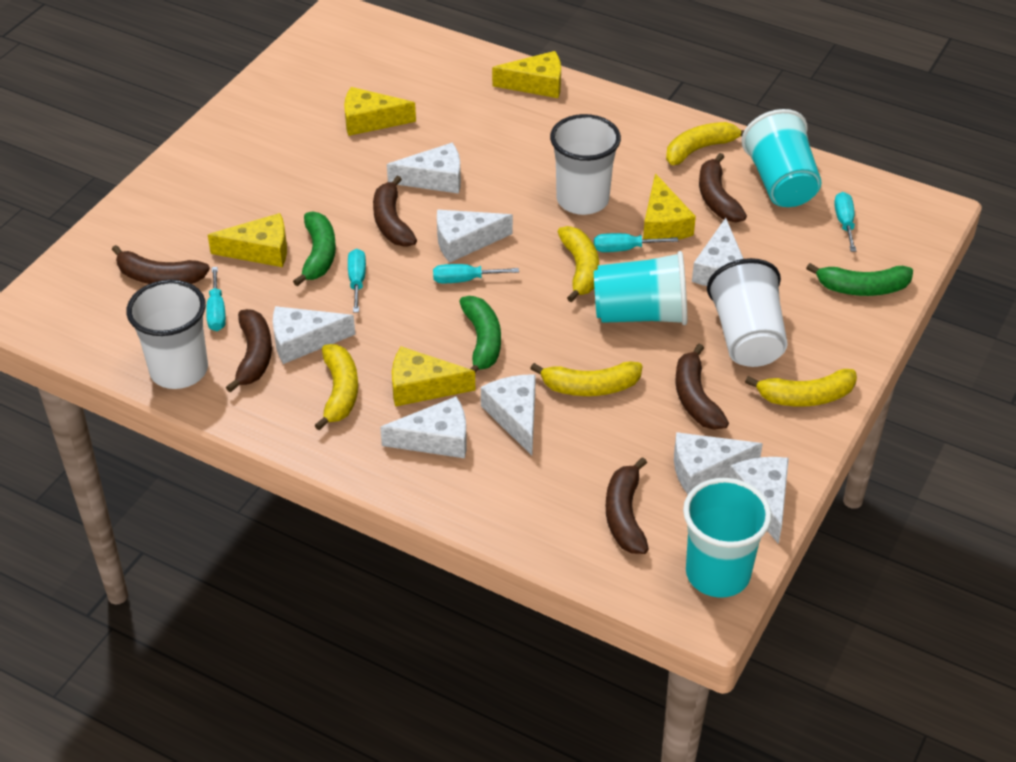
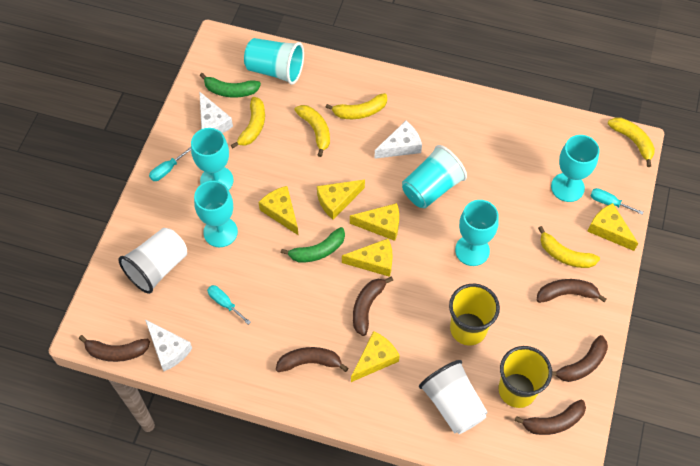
green banana: [293,211,336,286] [459,296,501,373] [806,263,913,296] = 3 -> [200,73,261,98] [281,227,345,262] = 2
turquoise cup: [594,251,687,325] [683,478,772,598] [741,109,821,207] = 3 -> [244,38,304,85] [402,145,467,208] = 2
turquoise goblet: none = 0 -> [191,128,234,190] [194,181,238,247] [455,200,499,266] [551,135,599,202] = 4
turquoise screwdriver: [206,267,226,331] [348,249,366,313] [433,264,519,283] [594,233,678,252] [834,192,856,252] = 5 -> [149,147,191,181] [207,285,251,325] [590,188,644,215] = 3
white cheese: [273,306,355,364] [380,397,467,458] [387,143,461,194] [437,210,513,263] [481,374,536,456] [674,432,763,494] [692,218,744,286] [729,457,789,544] = 8 -> [145,320,192,371] [199,91,233,133] [374,121,422,159] = 3
white cup: [126,280,208,389] [550,114,621,215] [707,258,788,367] = 3 -> [119,228,187,294] [419,360,488,434] = 2
yellow cheese: [208,213,287,267] [344,87,416,136] [392,346,475,407] [492,51,561,98] [643,173,696,240] = 5 -> [259,186,298,235] [317,180,365,220] [342,239,393,277] [350,203,399,241] [351,331,400,382] [587,203,638,251] = 6
yellow cup: none = 0 -> [449,284,500,346] [498,346,552,408] = 2

